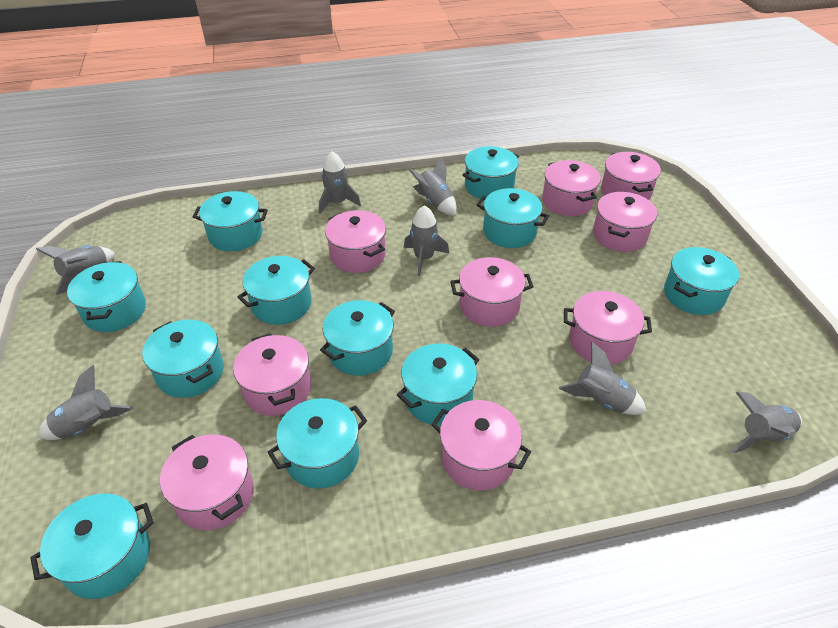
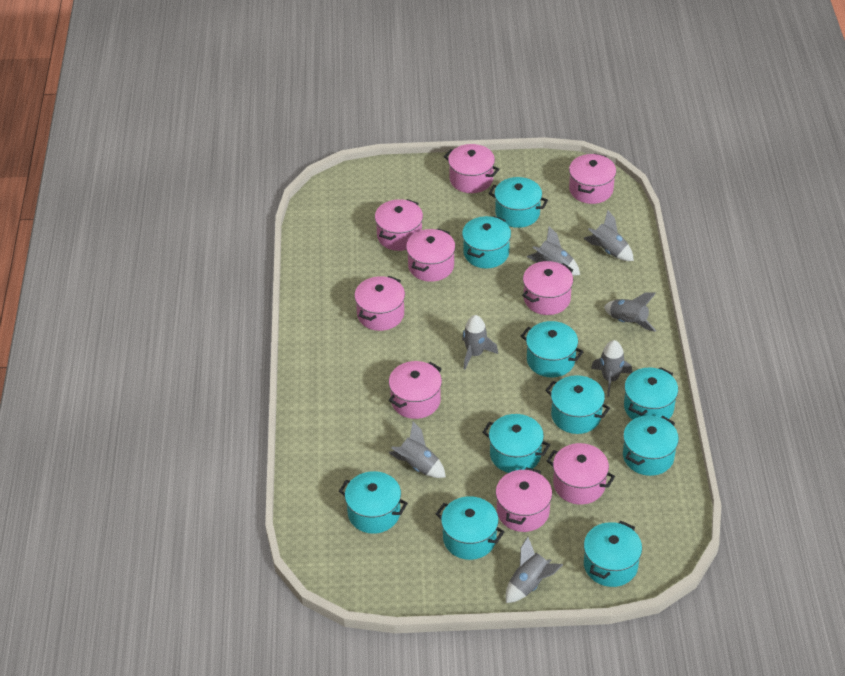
turquoise pot: [30,493,154,599] [67,261,146,332] [142,320,224,398] [193,191,268,251] [237,256,315,325] [268,398,367,489] [320,300,395,376] [397,344,480,425] [463,146,519,200] [476,188,549,248] [664,247,739,315] = 11 -> [339,471,408,534] [436,496,504,560] [462,216,511,268] [482,414,550,473] [488,177,548,228] [521,321,583,377] [545,375,610,434] [584,521,642,587] [623,416,679,476] [624,367,678,420] = 10

